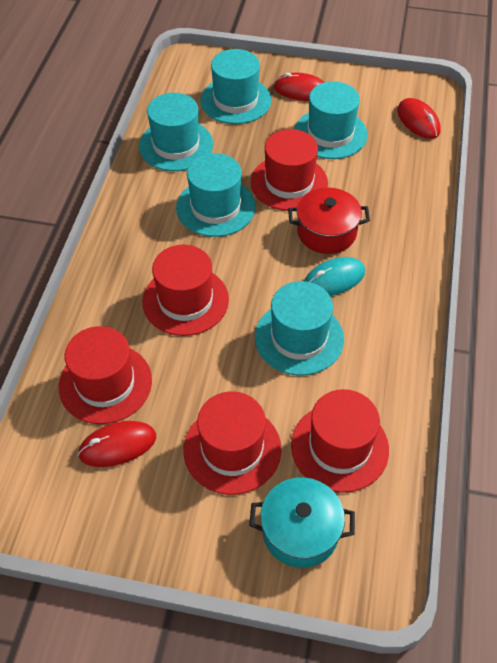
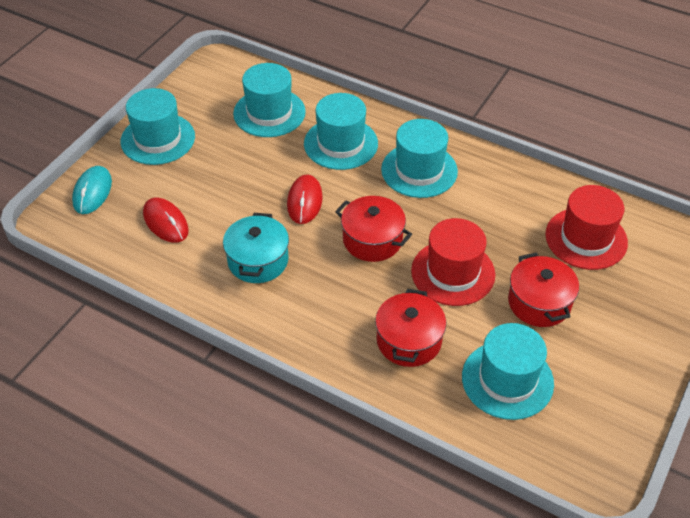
red hat: [59,326,152,424] [142,245,229,336] [183,391,281,495] [251,129,328,211] [291,389,389,493] = 5 -> [411,218,495,306] [545,185,628,270] = 2
red mouse: [78,421,156,467] [274,73,324,101] [397,98,441,139] = 3 -> [143,198,189,243] [287,175,323,224] = 2
red pot: [288,187,370,254] = 1 -> [335,196,412,262] [375,289,446,367] [508,253,579,327] = 3

